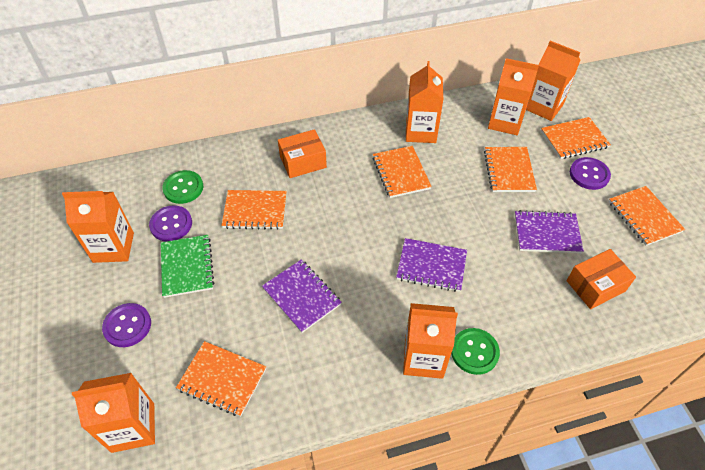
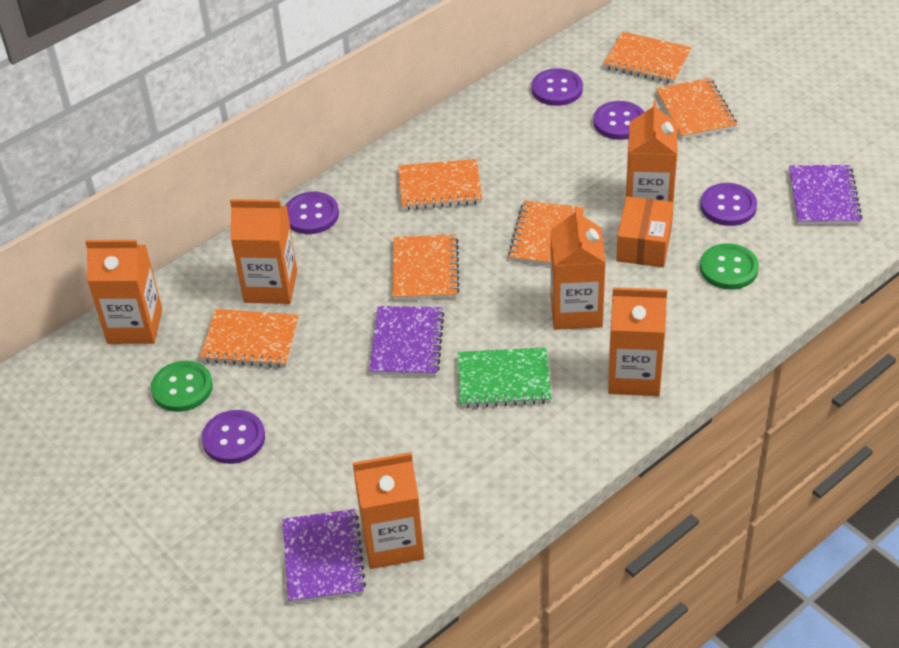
orange box: [278,129,327,178] [567,249,636,309] = 2 -> [616,196,674,267] = 1
purple button: [102,303,151,347] [149,205,192,241] [570,157,611,190] = 3 -> [202,410,265,464] [285,192,339,234] [532,68,583,106] [593,101,644,140] [700,183,757,226] = 5

